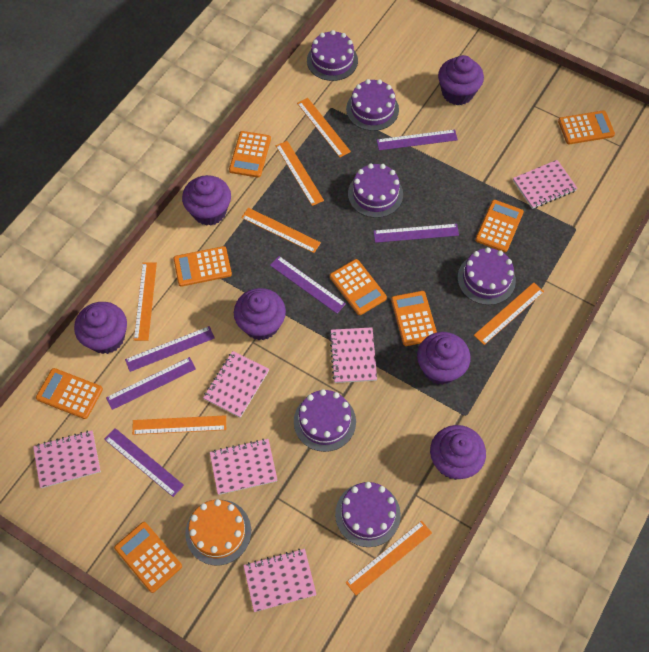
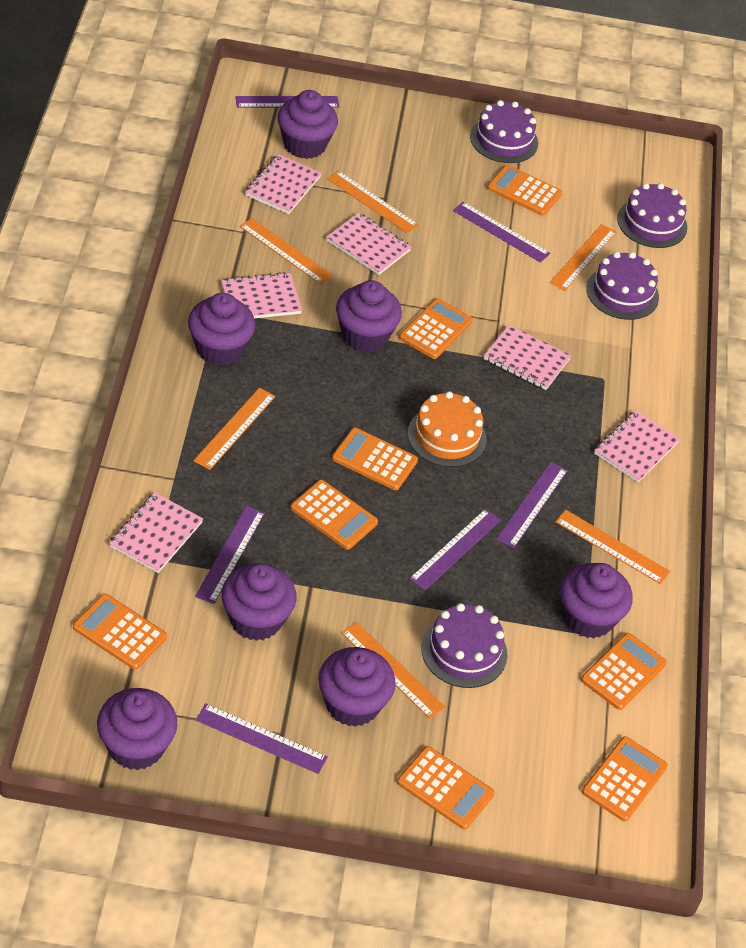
orange ruler: [132,415,226,435] [134,262,157,341] [241,208,321,253] [276,141,324,206] [297,98,351,157] [346,521,432,595] [474,283,544,345] = 7 -> [193,388,276,470] [240,218,333,284] [327,171,419,234] [341,622,445,719] [550,224,616,291] [555,510,670,584] = 6
purple cake: [294,389,356,452] [307,30,358,81] [335,482,401,547] [346,79,399,131] [348,163,403,218] [458,247,516,305] = 6 -> [421,603,508,688] [470,100,538,163] [586,252,659,320] [617,183,687,248] = 4
purple cupcake: [74,302,127,354] [182,175,231,226] [234,288,286,340] [417,332,470,385] [430,425,486,480] [438,55,484,105] = 6 -> [97,688,178,770] [188,293,255,366] [221,563,297,641] [277,90,338,159] [318,647,396,727] [336,280,402,352] [560,563,633,639] = 7

